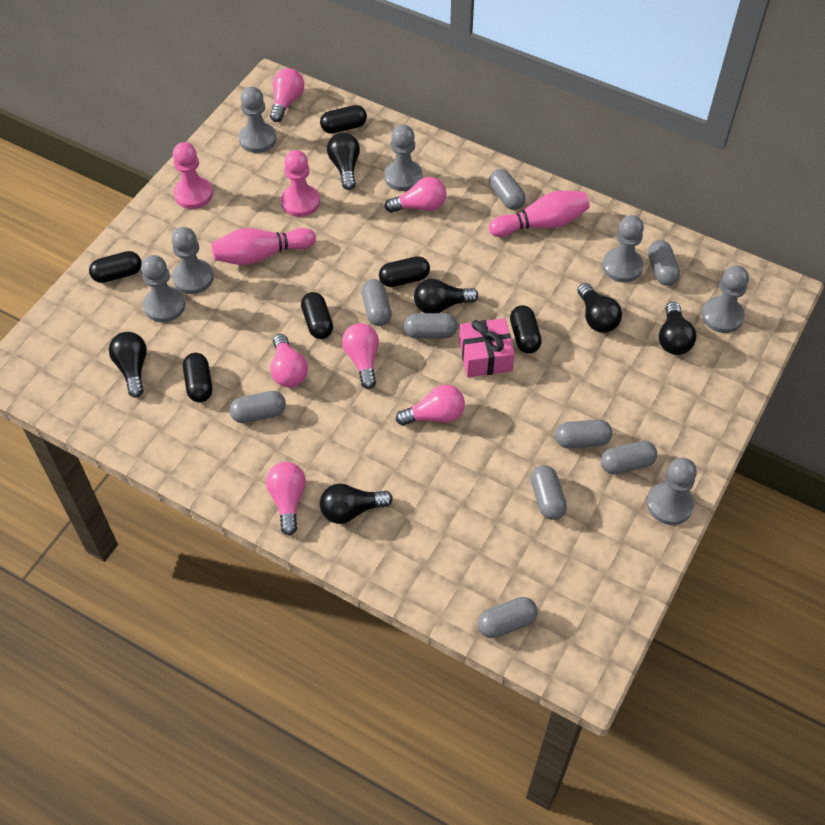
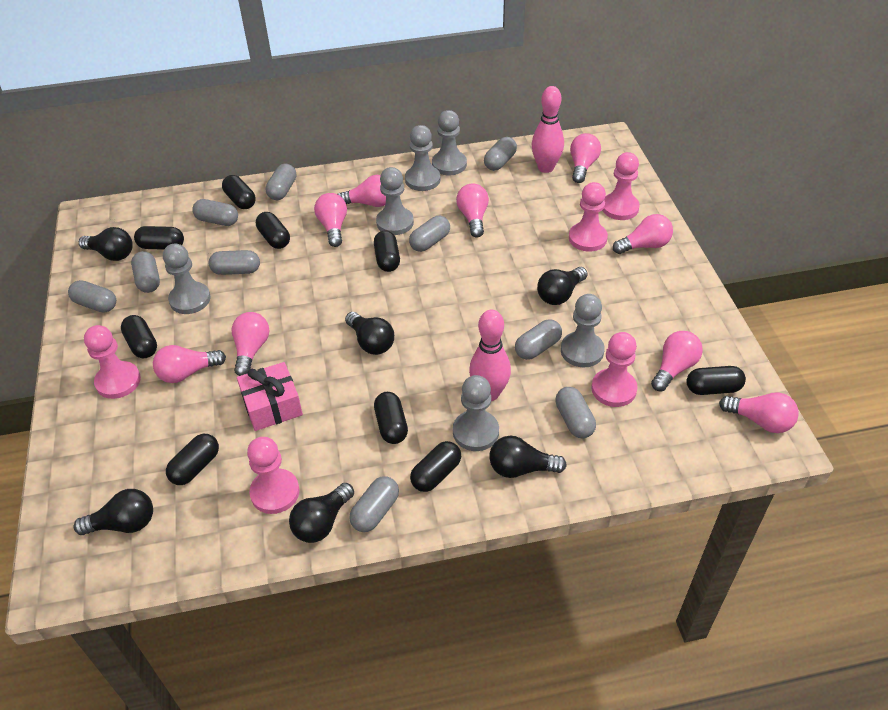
black capsule: [89,251,142,283] [183,353,212,402] [301,292,333,339] [320,105,367,134] [379,256,430,287] [510,305,542,354] = 6 -> [121,315,157,358] [134,226,184,250] [166,434,219,485] [222,175,256,209] [256,212,290,249] [374,231,400,272] [374,392,408,444] [410,441,461,492] [686,366,746,395] = 9
grey capsule: [229,391,286,423] [361,279,392,326] [404,313,458,339] [478,597,537,638] [489,169,526,210] [531,465,567,520] [555,420,613,448] [601,441,657,474] [648,240,680,286] = 9 -> [68,280,116,312] [131,251,160,293] [192,199,238,226] [209,250,260,275] [265,164,296,200] [349,476,399,532] [409,216,450,252] [484,137,517,171] [515,319,562,360] [555,387,596,438] = 10
grey pawn: [141,255,185,322] [171,227,214,294] [239,86,277,153] [384,125,422,191] [602,215,644,282] [647,458,697,525] [702,266,749,333] = 7 -> [163,243,211,314] [376,167,414,235] [405,125,441,191] [432,110,467,176] [453,375,499,451] [561,294,605,367] = 6
pink light bulb: [266,462,306,536] [270,68,304,122] [270,334,308,387] [342,323,379,389] [385,177,446,213] [396,385,465,426] = 6 -> [153,345,226,383] [232,312,270,376] [314,193,347,247] [338,175,386,207] [456,184,489,238] [570,133,601,183] [613,214,673,254] [651,331,703,391] [719,392,799,433] = 9
pink pawn: [173,142,213,209] [281,150,320,217] = 2 -> [84,325,141,399] [247,437,300,514] [569,182,608,252] [591,332,638,407] [602,152,640,220] = 5

